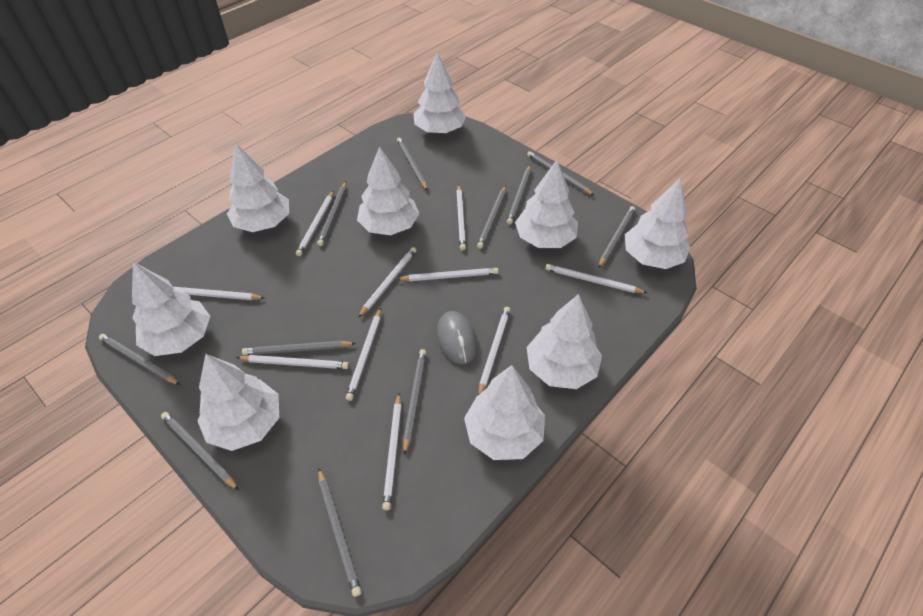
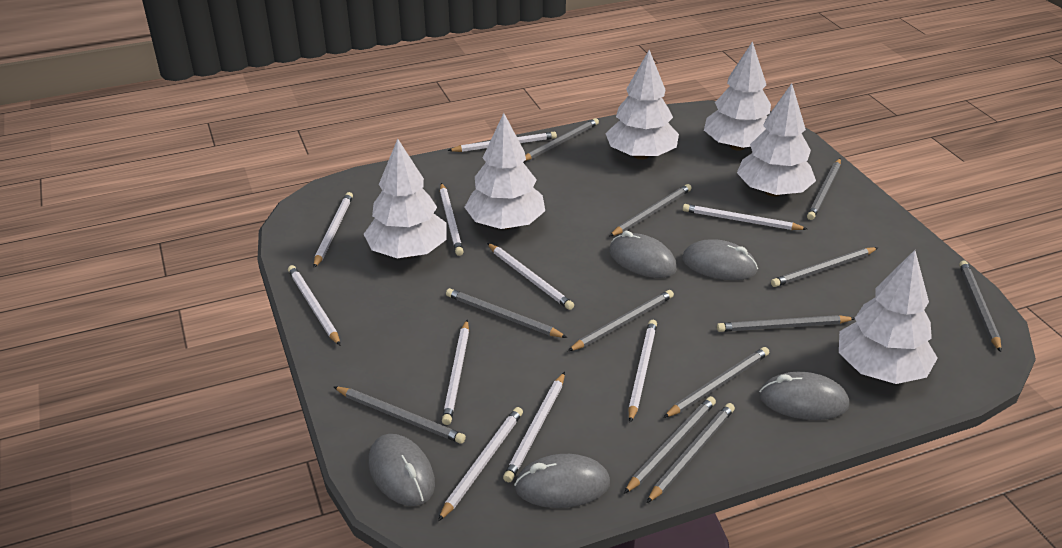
grey mouse: [437,311,477,364] = 1 -> [369,434,435,506] [514,454,610,508] [609,231,677,278] [682,239,758,280] [759,372,849,420] = 5
grey pencil: [99,334,180,385] [161,412,239,491] [242,341,356,355] [317,182,346,246] [318,468,361,597] [397,138,428,191] [403,349,426,455] [477,185,506,249] [507,165,531,224] [527,151,594,195] [599,206,635,268] = 11 -> [334,387,466,444] [446,288,567,338] [525,118,599,161] [568,290,674,351] [609,184,692,237] [624,396,716,494] [647,403,735,503] [663,347,769,418] [717,315,855,332] [771,247,878,287] [807,158,841,220] [959,260,1001,352] = 12
white tree: [132,262,210,356] [197,354,279,451] [227,144,289,232] [357,146,419,235] [414,52,466,134] [464,365,545,460] [515,160,578,248] [527,294,602,389] [625,179,690,269] = 9 -> [363,139,447,258] [464,113,545,229] [605,50,679,160] [704,41,771,151] [737,83,816,197] [839,250,938,384] = 6

